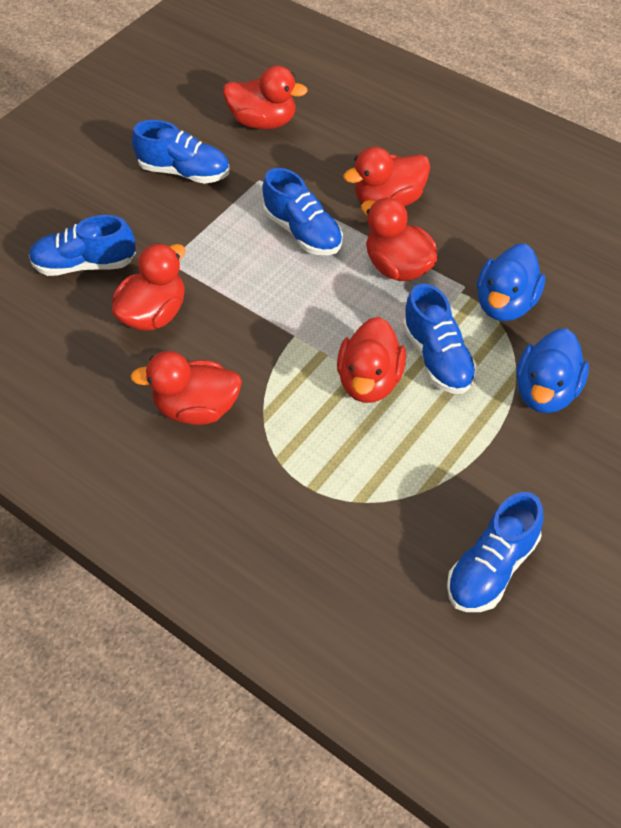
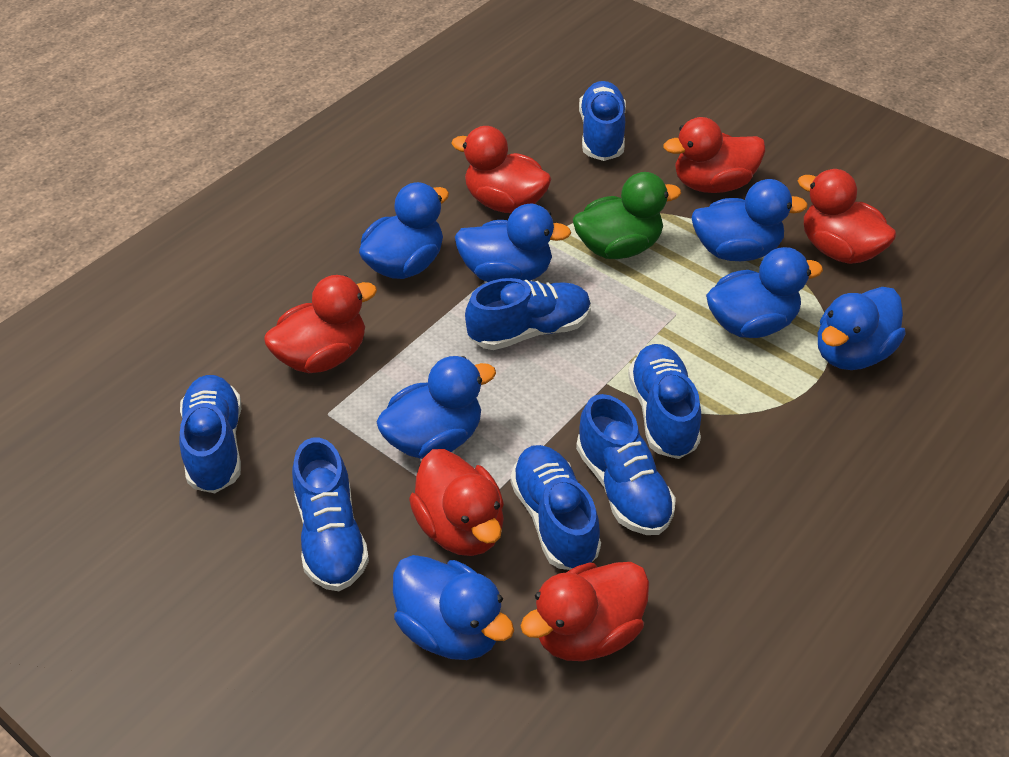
blue duck: [477,244,545,321] [516,329,589,413] = 2 -> [359,182,449,279] [376,356,496,459] [393,555,514,660] [455,204,571,282] [692,179,808,261] [706,247,823,338] [818,287,905,370] = 7
blue shoe: [29,215,136,276] [132,120,230,184] [262,168,343,255] [403,283,478,394] [447,492,544,612] = 5 -> [179,375,241,493] [292,437,369,591] [465,278,591,350] [510,445,601,570] [576,394,676,535] [579,81,626,161] [628,344,701,459] = 7
green duck: none = 0 -> [573,172,681,259] = 1

